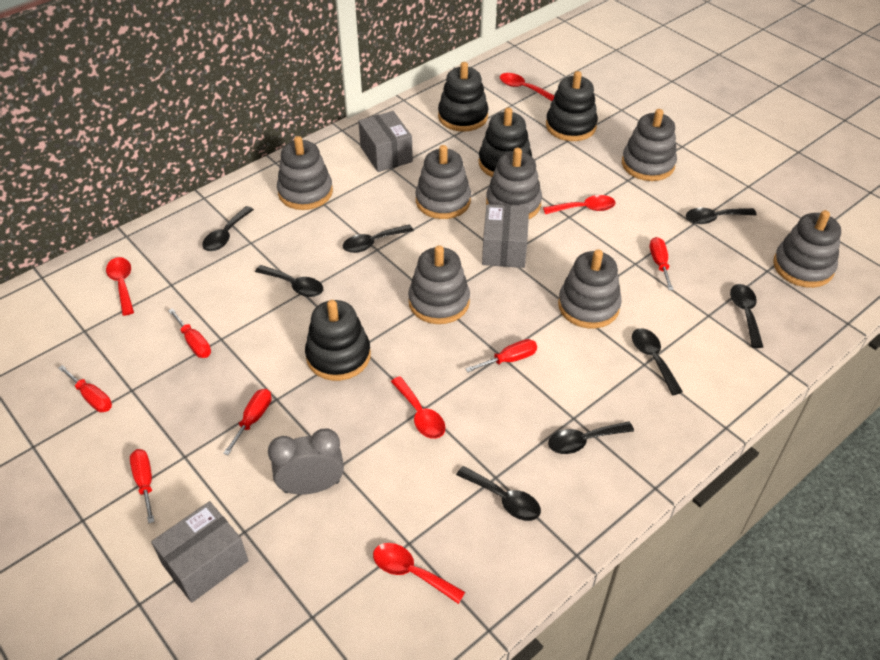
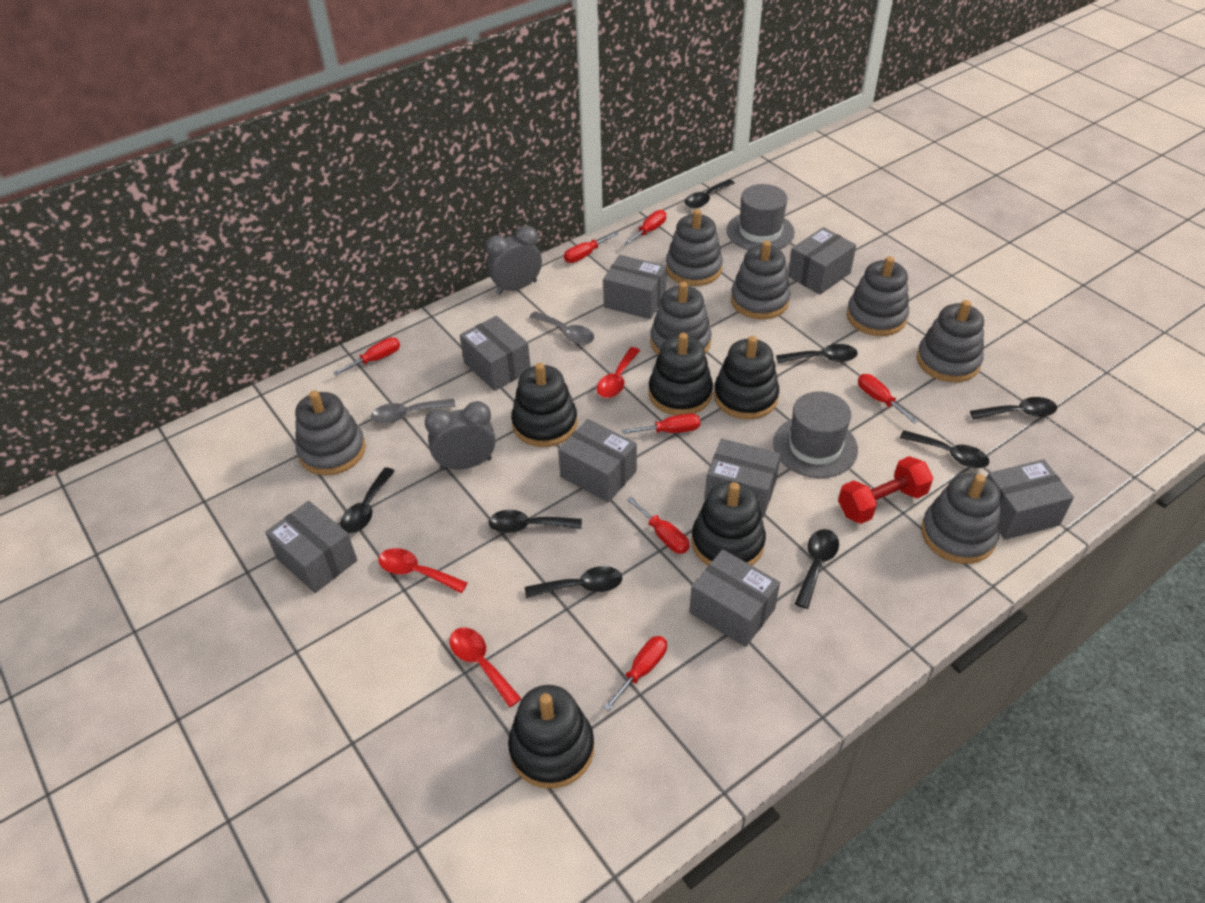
black stacking toy: [305,300,371,381] [438,62,489,132] [479,107,532,177] [546,71,598,141] = 4 -> [508,685,594,788] [511,363,577,447] [649,333,713,415] [691,481,766,566] [714,336,779,419] = 5
grey box: [151,501,249,603] [358,111,413,172] [482,204,529,268] = 3 -> [265,501,357,593] [460,316,531,391] [558,419,637,502] [603,255,667,319] [689,549,780,647] [704,439,781,518] [788,227,856,295] [987,459,1074,540] = 8
grey clock: [268,429,344,495] = 1 -> [425,401,496,470] [486,226,542,295] = 2
grey hat: none = 0 -> [727,184,795,250] [773,391,858,478] = 2
grey spoon: none = 0 -> [371,399,456,424] [529,311,594,345] = 2
red dumbbell: none = 0 -> [838,456,933,524] = 1
red screwdriver: [58,365,112,412] [130,449,155,523] [168,308,211,358] [223,389,271,455] [465,339,537,372] [650,237,674,290] = 6 -> [333,337,400,376] [564,232,618,263] [603,636,667,711] [622,413,700,434] [624,210,666,245] [627,497,689,554] [858,374,918,424] = 7
red spoon: [106,257,134,316] [373,543,465,604] [391,376,445,439] [500,73,554,101] [543,195,616,214] = 5 -> [378,548,468,593] [449,627,522,708] [597,347,640,398] = 3

